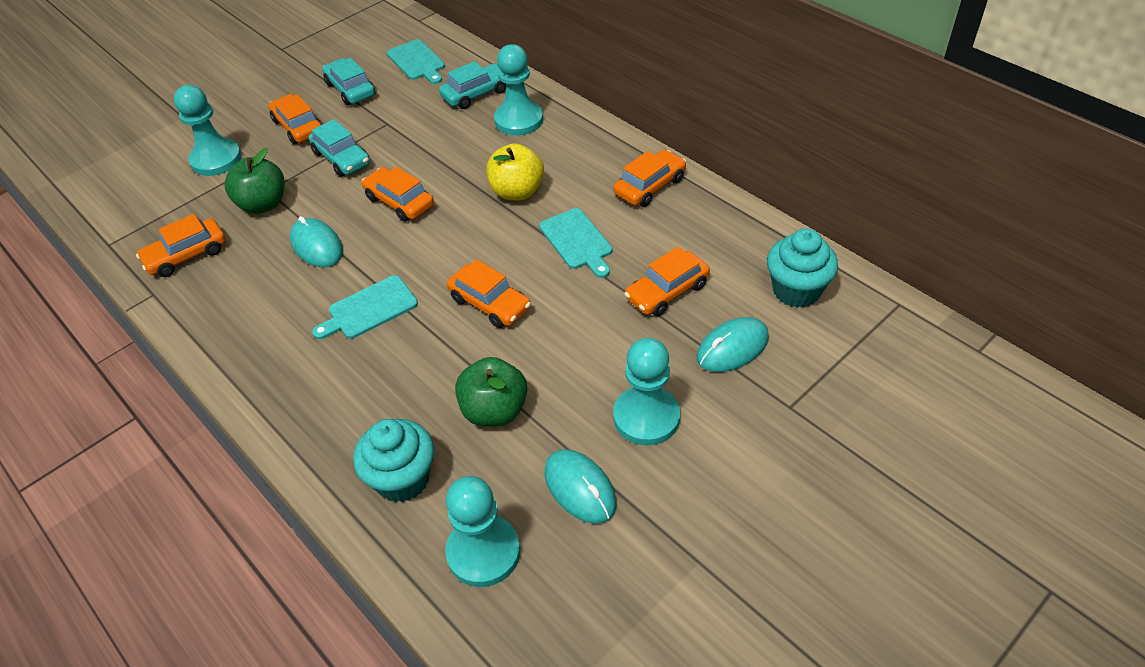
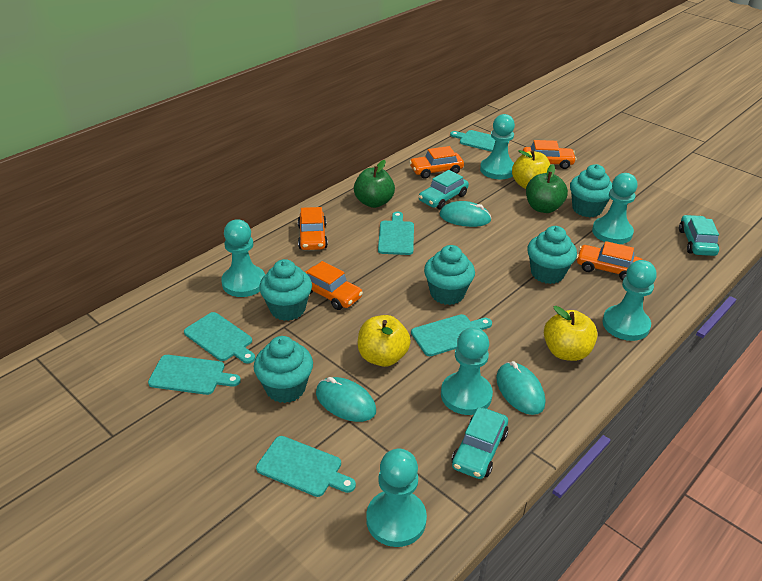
orange car: [136,214,226,277] [268,94,322,144] [362,167,434,222] [447,259,531,328] [613,150,686,207] [624,247,710,316] = 6 -> [298,207,328,250] [305,261,363,310] [409,146,464,179] [523,140,577,169] [576,241,642,280] = 5
turquoise cupcake: [353,419,434,502] [767,229,838,308] = 2 -> [254,336,313,403] [259,259,312,321] [424,245,475,305] [527,226,577,284] [570,164,612,217] = 5
turquoise cutting board: [312,275,418,339] [387,39,445,84] [539,208,612,278] = 3 -> [148,355,241,395] [184,312,255,364] [256,436,356,497] [378,212,414,255] [411,314,492,356] [450,130,509,152] = 6
turquoise pawn: [174,85,242,176] [445,476,520,587] [494,44,543,136] [613,338,680,445] = 4 -> [221,219,265,297] [366,449,427,547] [441,327,493,415] [480,114,515,179] [592,173,638,244] [602,260,656,341] = 6
yellow apple: [487,143,544,201] = 1 -> [358,315,411,367] [512,150,550,189] [544,306,598,361] = 3

